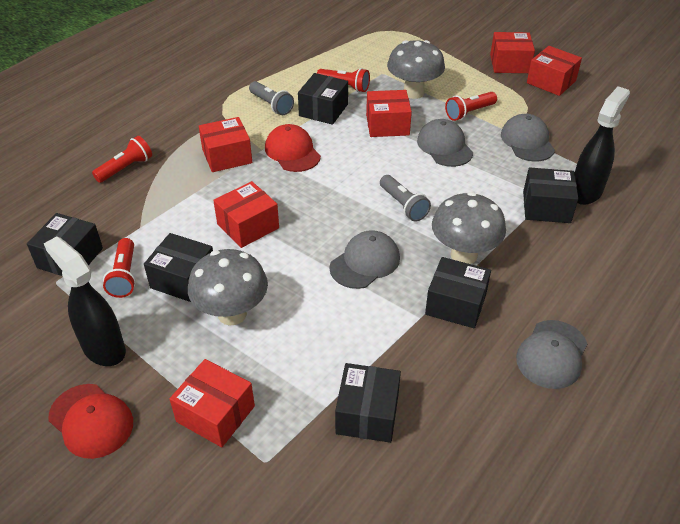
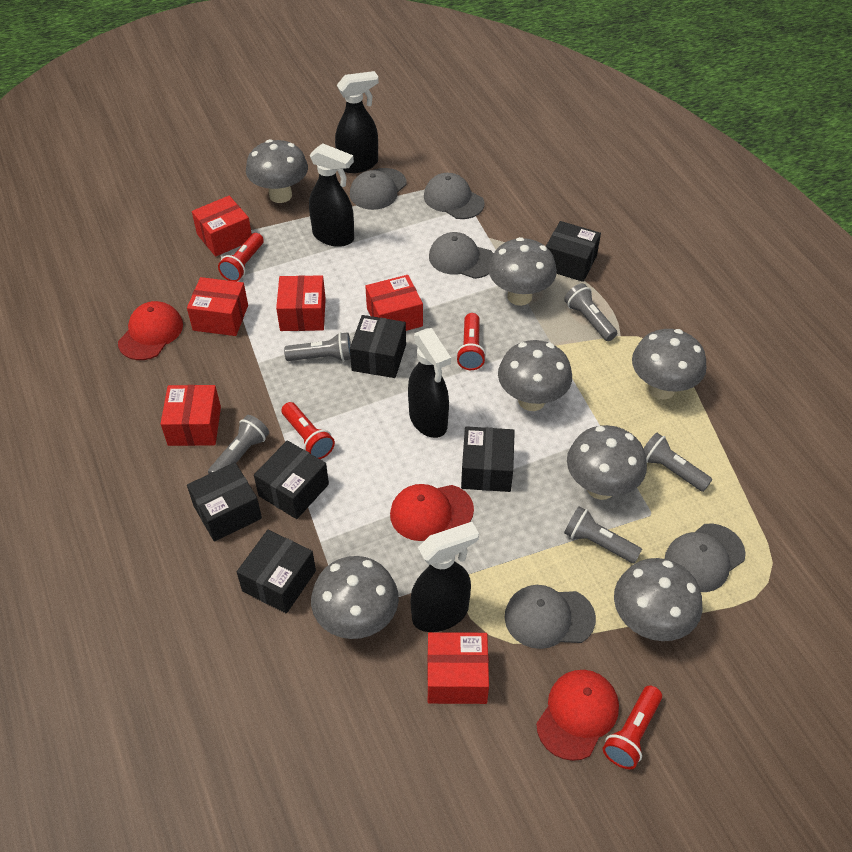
black spray bottle: [44,236,126,366] [575,86,630,205] = 2 -> [309,143,354,247] [335,71,379,173] [408,328,451,438] [411,522,479,632] = 4
grey cap: [330,230,400,289] [417,119,473,167] [501,114,555,162] [516,320,587,389] = 4 -> [350,168,407,210] [424,173,484,219] [429,232,494,279] [505,585,596,649] [665,524,746,592] = 5
grey flashlight: [249,81,294,115] [380,175,431,222] = 2 -> [208,415,269,474] [284,332,351,362] [564,283,617,341] [564,506,642,563] [644,433,712,492] = 5
grey mushroom: [188,249,268,326] [387,40,445,99] [432,192,506,264] = 3 -> [246,139,308,203] [311,556,399,639] [488,237,557,306] [498,340,572,411] [567,425,647,500] [614,558,702,641] [632,329,707,399] = 7
red cap: [48,384,133,459] [265,124,321,172] = 2 -> [118,301,183,360] [390,484,474,541] [536,670,619,761] = 3

